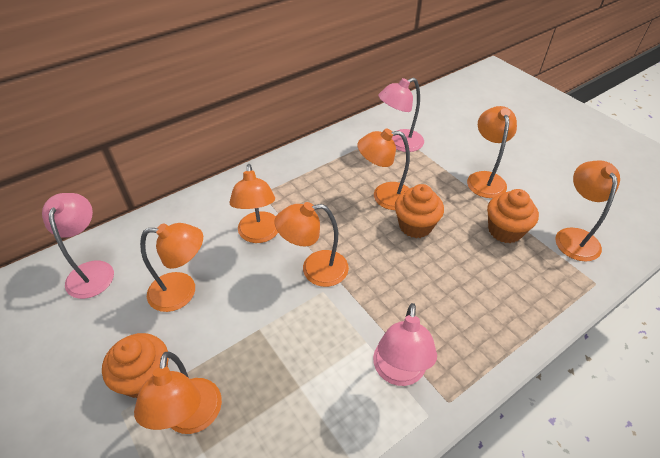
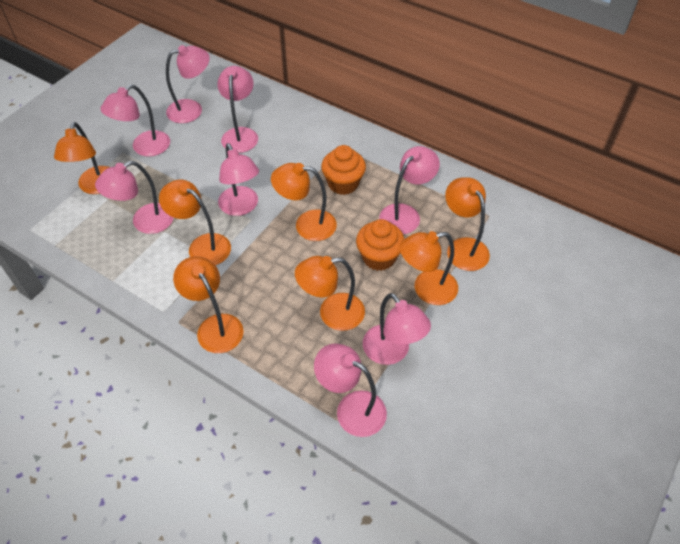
orange cupcake: [102,333,169,398] [395,184,444,238] [487,189,539,243] = 3 -> [321,145,366,195] [356,219,404,271] = 2
pink lamp: [42,193,114,299] [373,303,437,386] [378,78,424,152] = 3 -> [95,161,174,234] [101,84,170,157] [166,45,210,123] [217,66,258,153] [218,143,259,216] [314,344,387,437] [363,293,431,365] [379,146,440,234] = 8

